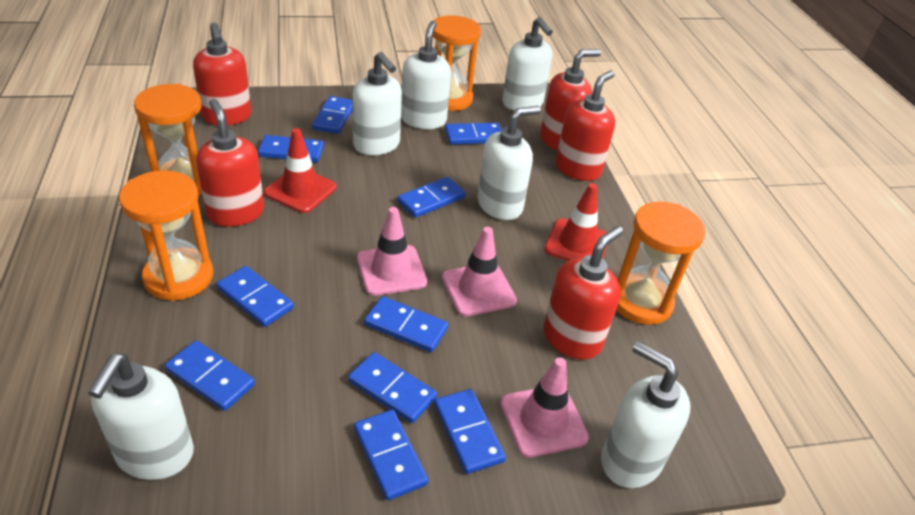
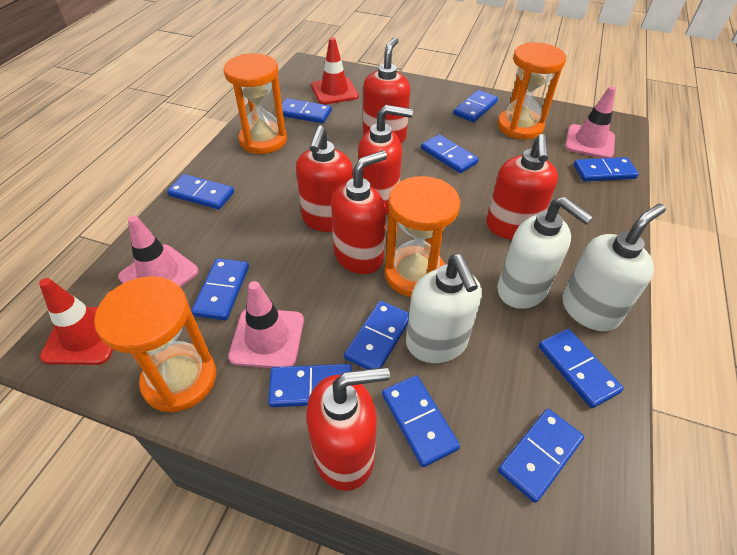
blue domino: [165,340,255,411] [216,266,294,327] [258,135,324,162] [312,96,353,134] [348,352,437,423] [354,410,429,500] [364,296,448,352] [397,177,466,218] [434,389,506,474] [445,123,502,145] = 10 -> [167,174,234,210] [191,258,249,320] [268,364,352,407] [282,98,332,123] [344,301,409,369] [382,375,460,467] [421,134,479,173] [453,90,498,122] [498,409,584,503] [539,329,624,408] [574,157,639,182] = 11
red soap dispenser: [193,22,252,125] [196,99,264,227] [540,49,601,150] [544,226,623,360] [555,70,615,181] = 5 -> [296,125,353,232] [306,367,390,491] [331,150,387,274] [358,105,413,215] [363,37,410,143] [486,134,558,240] = 6
white soap dispenser: [88,353,194,480] [352,52,402,155] [401,21,451,129] [477,106,541,220] [502,17,553,111] [601,342,690,488] = 6 -> [406,255,482,363] [497,197,594,309] [563,204,666,331] = 3

